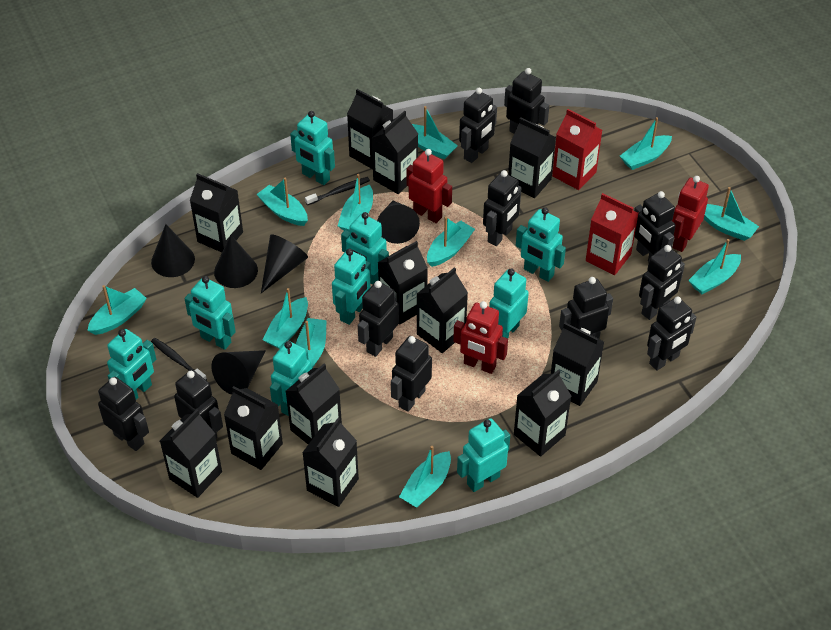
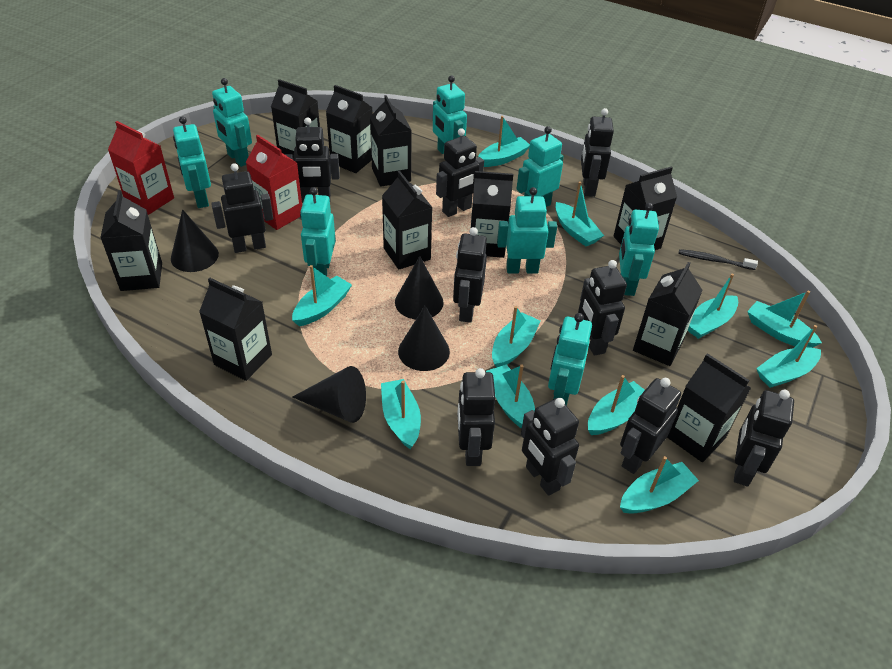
black carton: [160,409,222,498] [190,173,243,253] [224,386,283,470] [286,364,342,444] [302,418,359,507] [347,89,393,169] [372,111,418,194] [378,241,428,325] [417,267,468,353] [508,117,556,198] [514,370,571,457] [551,322,604,406] = 12 -> [100,190,162,291] [199,278,272,381] [271,79,320,157] [326,85,373,173] [370,95,412,187] [382,171,433,269] [470,171,513,258] [613,167,677,250] [633,262,702,366] [667,353,751,462] = 10
black cone: [151,224,195,277] [211,350,266,395] [214,235,258,288] [261,235,308,293] [377,201,420,244] = 5 -> [171,209,219,272] [293,366,366,423] [395,256,444,319] [398,306,450,371] = 4
black robot: [98,377,149,451] [174,370,223,439] [358,281,399,357] [391,336,432,412] [459,88,497,163] [483,170,521,246] [504,68,549,133] [559,277,613,339] [634,191,676,262] [639,245,685,320] [647,296,696,371] = 11 -> [211,163,273,253] [285,117,340,203] [436,128,484,217] [453,227,487,323] [457,368,495,466] [521,398,579,496] [578,260,627,356] [581,108,614,197] [620,378,681,474] [734,389,794,487] = 10
black toothbrush: [151,338,207,380] [305,177,370,205] = 2 -> [678,249,758,270] = 1
red robot: [406,149,452,223] [453,301,508,374] [672,176,709,252] = 3 -> none = 0
turquoise robot: [107,329,156,399] [184,276,236,350] [270,341,312,416] [290,111,335,185] [332,249,371,325] [341,212,389,285] [457,418,510,492] [489,269,529,338] [516,207,566,282] = 9 -> [173,116,211,208] [212,78,252,167] [300,187,336,276] [433,75,467,154] [497,187,557,274] [516,126,564,207] [548,313,592,406] [619,203,659,296] = 8

